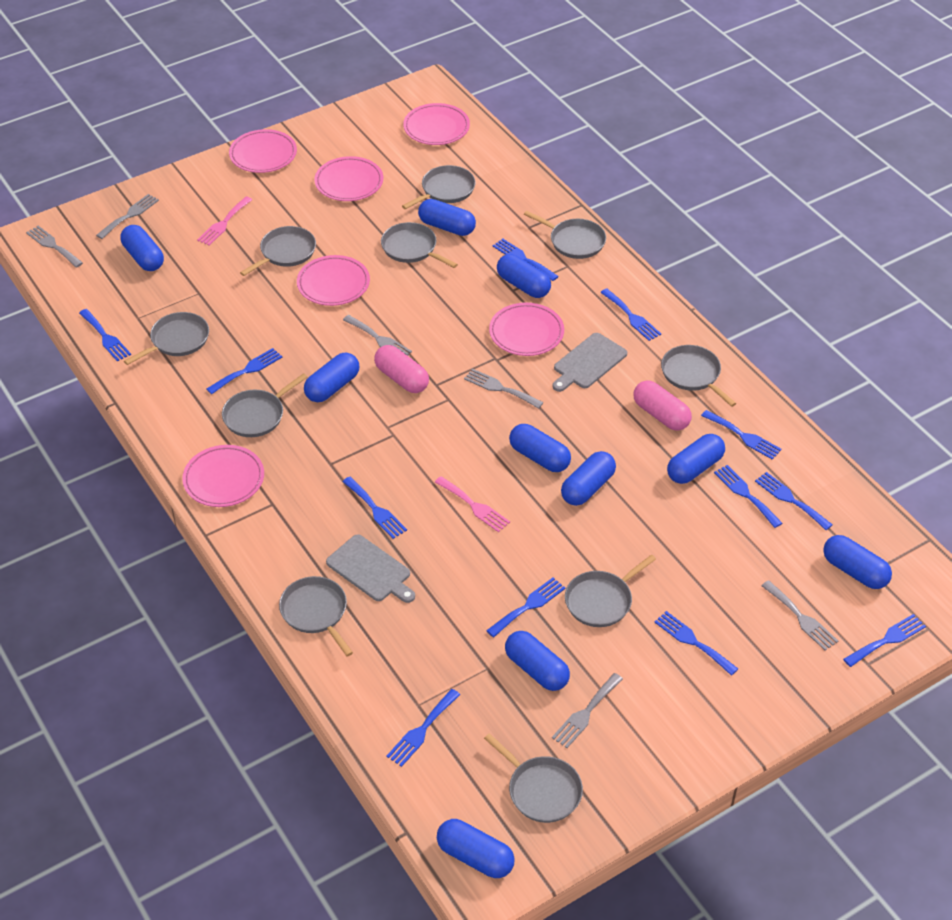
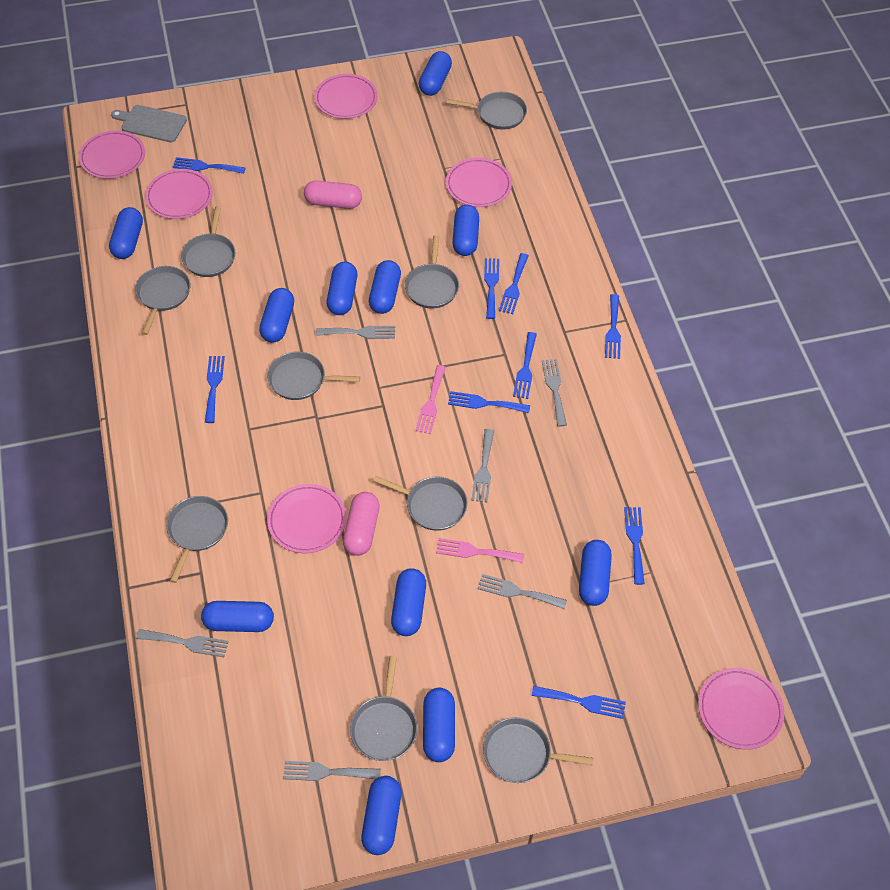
blue capsule: [120,225,164,271] [304,353,359,402] [418,199,476,236] [437,819,515,878] [497,254,551,298] [505,631,570,691] [509,424,571,472] [561,451,616,506] [667,434,725,484] [823,535,892,589] = 10 -> [109,207,143,259] [201,601,274,632] [259,288,294,343] [327,262,357,315] [361,776,402,855] [369,260,401,314] [391,568,426,636] [419,51,452,96] [423,688,455,762] [453,205,479,256] [579,540,612,606] = 11
blue fork: [79,309,131,362] [207,348,282,394] [342,477,407,539] [386,689,460,767] [486,578,565,637] [493,239,559,281] [600,288,661,341] [654,611,738,676] [701,410,781,460] [714,465,782,528] [755,472,833,530] [843,614,926,667] = 12 -> [173,157,245,174] [205,356,225,423] [448,391,530,413] [484,258,499,319] [499,253,529,314] [513,332,537,399] [532,686,626,719] [605,294,621,359] [624,507,645,585] = 9
grey cutting board: [326,534,415,603] [552,333,627,392] = 2 -> [111,105,187,142] = 1
grey pan: [124,312,209,365] [222,373,307,437] [240,226,316,276] [279,576,353,657] [381,222,458,268] [402,165,476,209] [484,734,583,823] [524,210,606,259] [565,555,656,627] [661,345,736,407] = 10 -> [135,266,190,335] [166,496,228,583] [181,206,235,277] [267,351,360,400] [350,656,417,761] [373,476,468,531] [405,235,459,308] [447,92,527,130] [483,717,594,783] = 9

